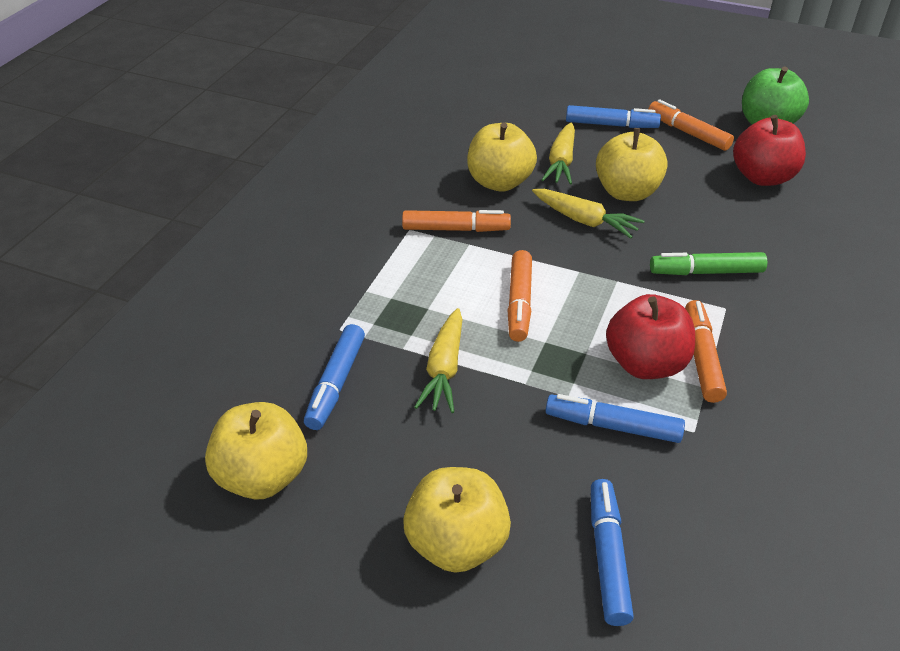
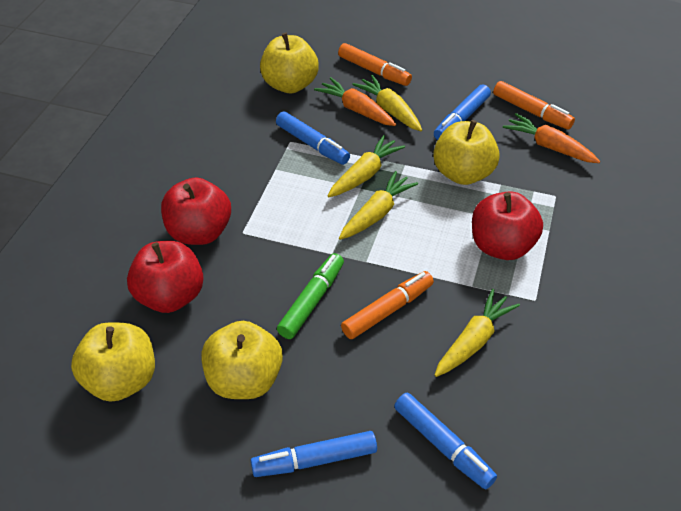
green apple: [742,66,809,125] = 1 -> none = 0
orange carrot: none = 0 -> [314,77,396,126] [503,113,600,163] = 2
orange marker: [402,210,511,232] [507,250,532,342] [649,99,734,151] [685,300,727,403] = 4 -> [338,43,412,86] [341,271,434,339] [493,81,575,129] = 3
red apple: [606,294,695,379] [733,115,806,186] = 2 -> [127,241,203,313] [161,177,231,245] [472,191,543,260] = 3
yellow carrot: [414,308,462,413] [532,189,644,239] [542,122,575,185] = 3 -> [328,135,405,197] [339,171,418,240] [352,75,422,131] [434,289,520,377] = 4

